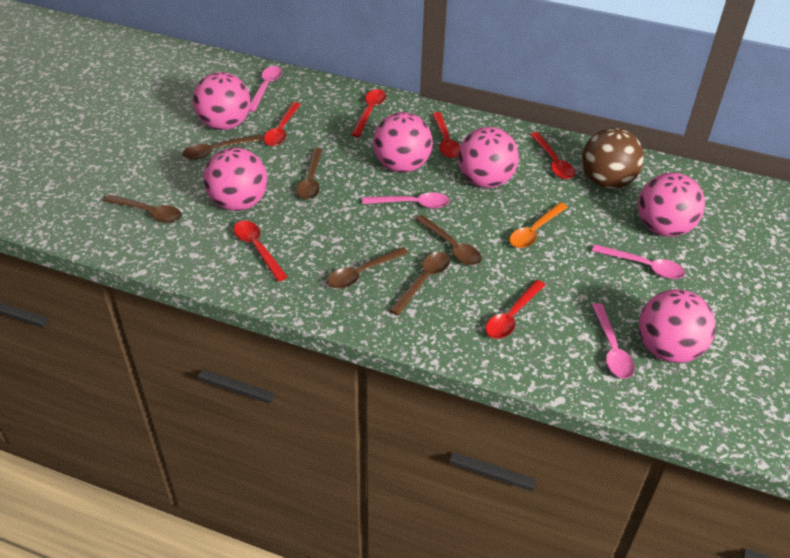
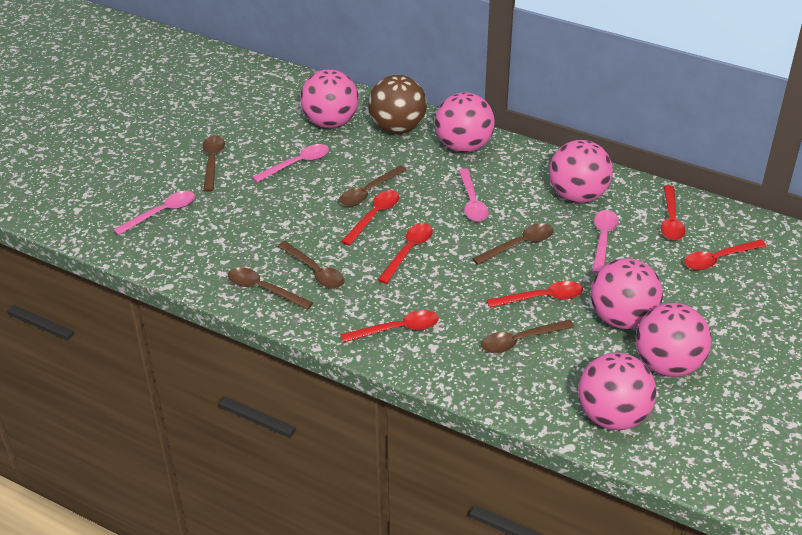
orange spoon: [509,202,568,248] = 1 -> none = 0

